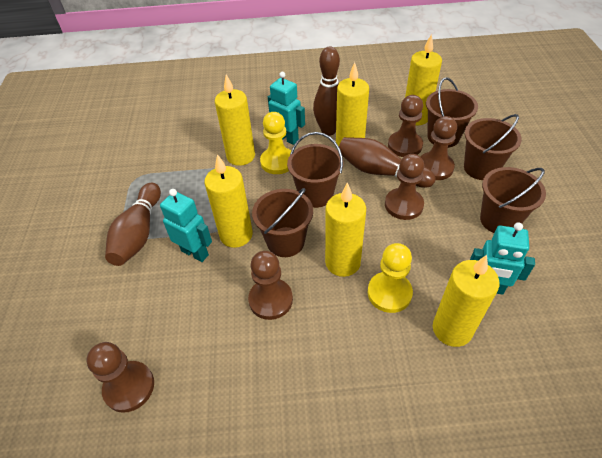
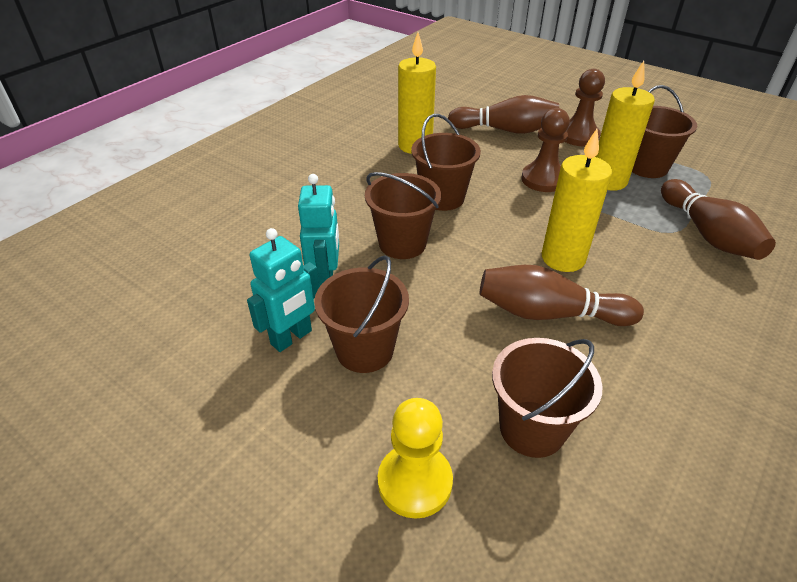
brown pawn: [86,342,154,413] [248,251,293,320] [385,154,424,220] [388,95,423,157] [420,116,457,180] = 5 -> [521,108,570,192] [565,69,605,146] = 2
turquoise robot: [160,189,212,262] [268,72,305,145] [470,222,535,295] = 3 -> [247,228,319,352] [298,174,339,287] = 2
yellow candle: [204,154,253,248] [215,75,255,166] [325,182,366,277] [336,62,369,146] [405,34,442,125] [433,255,500,347] = 6 -> [398,32,436,154] [542,129,612,272] [595,61,655,191] = 3
yellow pawn: [260,112,291,174] [368,243,413,313] = 2 -> [378,398,453,519] = 1

